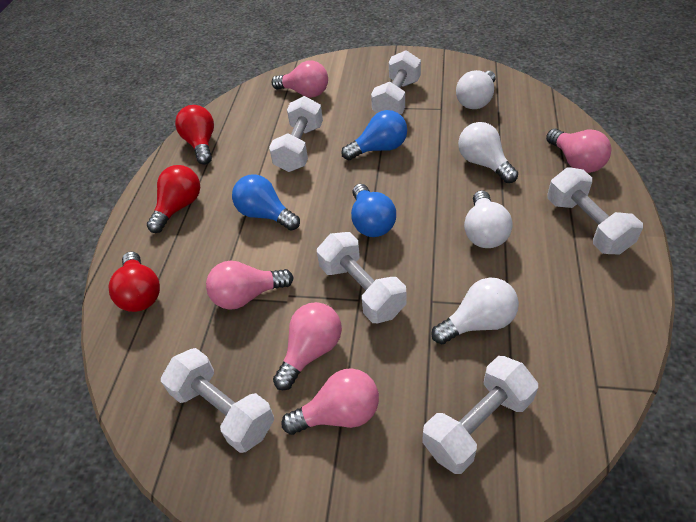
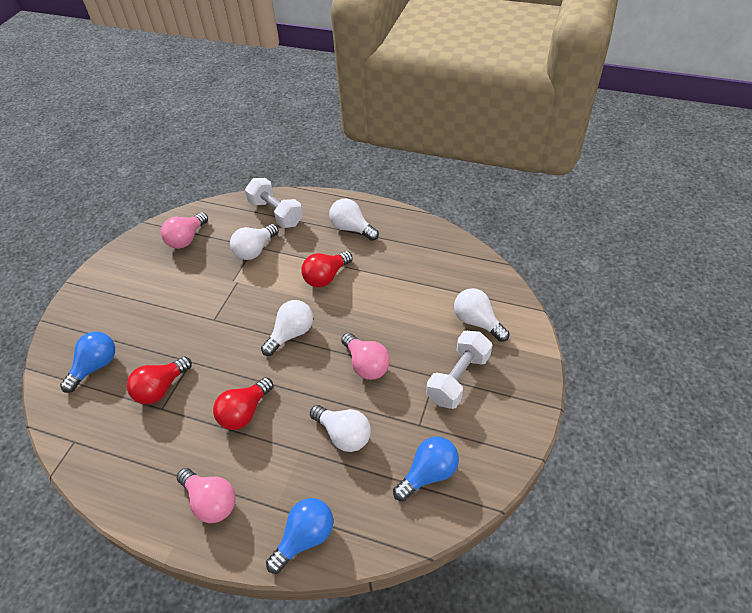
pink light bulb: [206,261,294,310] [271,60,328,98] [273,302,342,390] [281,368,379,435] [546,129,611,173] = 5 -> [161,212,208,249] [177,468,236,523] [341,333,390,380] = 3
white dumbbell: [161,348,274,453] [269,96,323,172] [317,232,406,323] [371,50,421,115] [422,356,538,474] [547,167,643,254] = 6 -> [245,178,303,228] [427,331,492,409] = 2
white light bulb: [431,278,519,344] [456,70,496,109] [458,122,518,183] [464,190,513,248] = 4 -> [230,224,279,260] [261,300,313,356] [310,405,371,452] [329,199,379,241] [454,288,509,342] = 5

